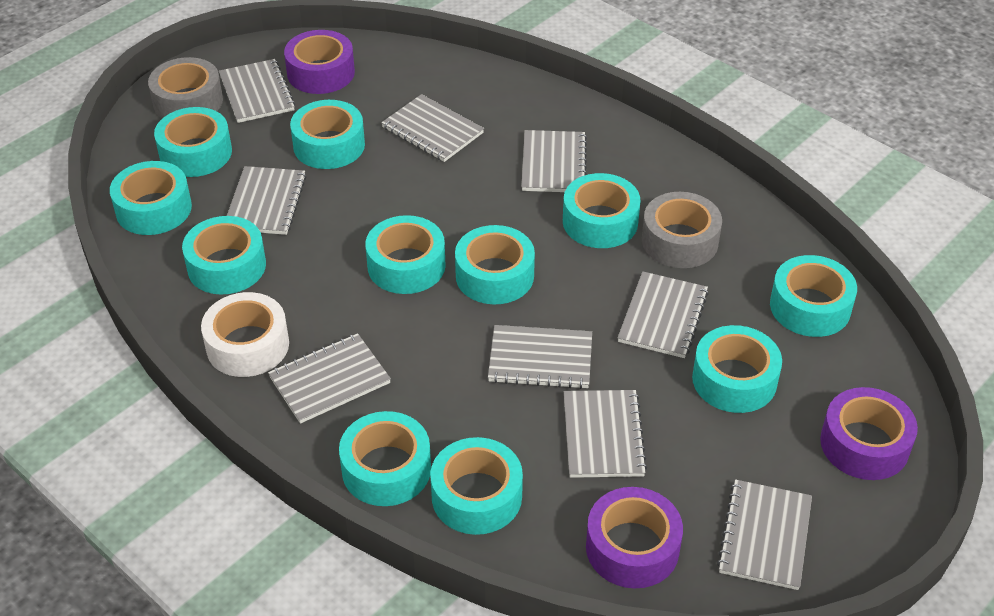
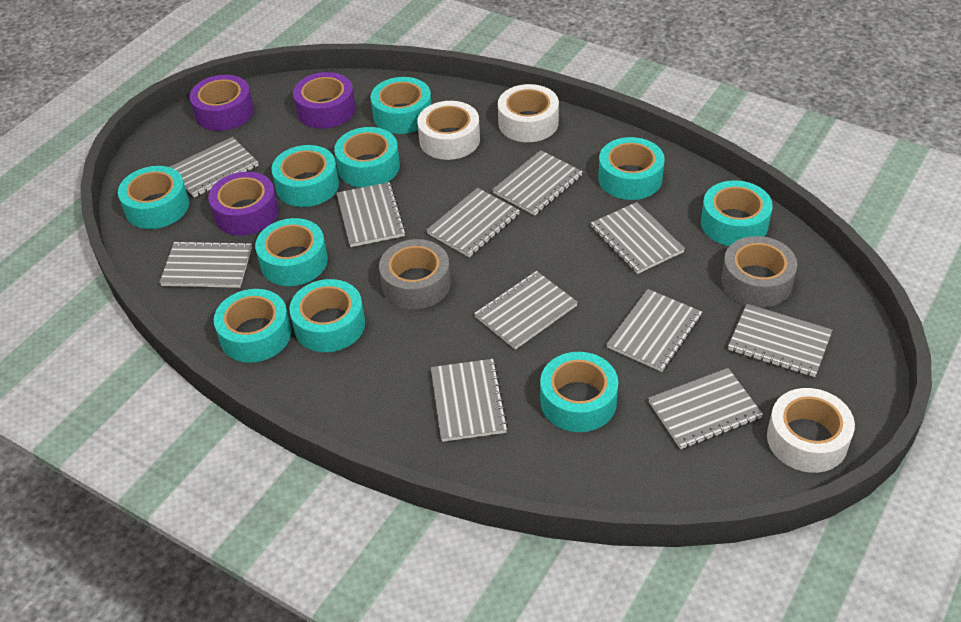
grey notebook: [219,59,295,123] [227,166,306,235] [268,333,391,424] [381,94,484,162] [488,325,592,389] [521,130,587,192] [564,390,647,478] [618,272,709,358] [717,479,812,590] = 9 -> [159,241,252,288] [170,137,259,198] [337,182,406,247] [427,188,520,257] [431,359,508,442] [474,271,578,350] [493,150,583,216] [591,202,685,274] [607,289,702,372] [648,368,763,449] [728,304,833,377] = 11
turquoise tape: [110,161,192,235] [154,107,232,177] [182,216,266,295] [290,100,365,169] [339,411,431,506] [365,215,446,294] [430,437,523,535] [455,225,535,304] [563,173,641,248] [692,325,782,413] [770,255,857,337] = 11 -> [118,166,189,229] [214,289,291,363] [255,218,328,286] [272,145,339,207] [289,279,365,352] [334,127,400,188] [371,77,432,134] [540,352,618,432] [598,137,664,200] [701,180,773,246] = 10
white tape: [201,292,289,377] = 1 -> [417,101,480,160] [498,84,559,142] [767,388,855,473] = 3

